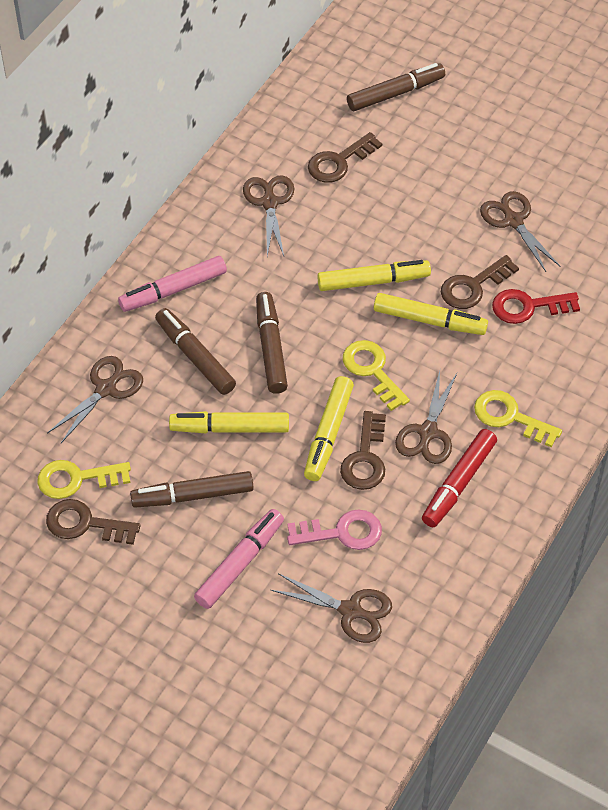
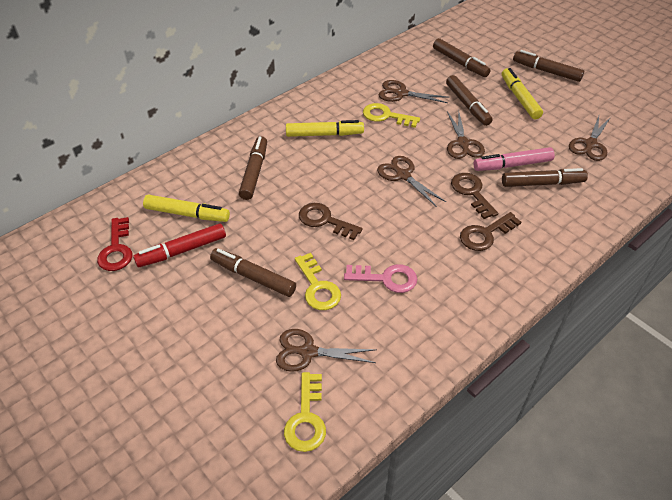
brown key: [46,499,140,545] [308,132,382,183] [340,411,386,490] [441,255,519,309] = 4 -> [299,203,363,240] [451,173,498,219] [460,212,521,251] = 3
brown marker: [130,471,254,508] [155,308,236,395] [256,292,288,394] [347,63,445,111] = 4 -> [210,248,296,297] [239,136,267,200] [433,38,491,77] [446,75,493,126] [502,168,588,187] [513,50,584,82] = 6
pink marker: [118,256,227,312] [194,509,284,609] = 2 -> [474,147,555,171] = 1
yellow marker: [169,411,289,433] [304,376,354,481] [317,260,431,291] [374,293,488,335] = 4 -> [143,194,230,222] [286,120,364,137] [502,68,543,119] = 3

